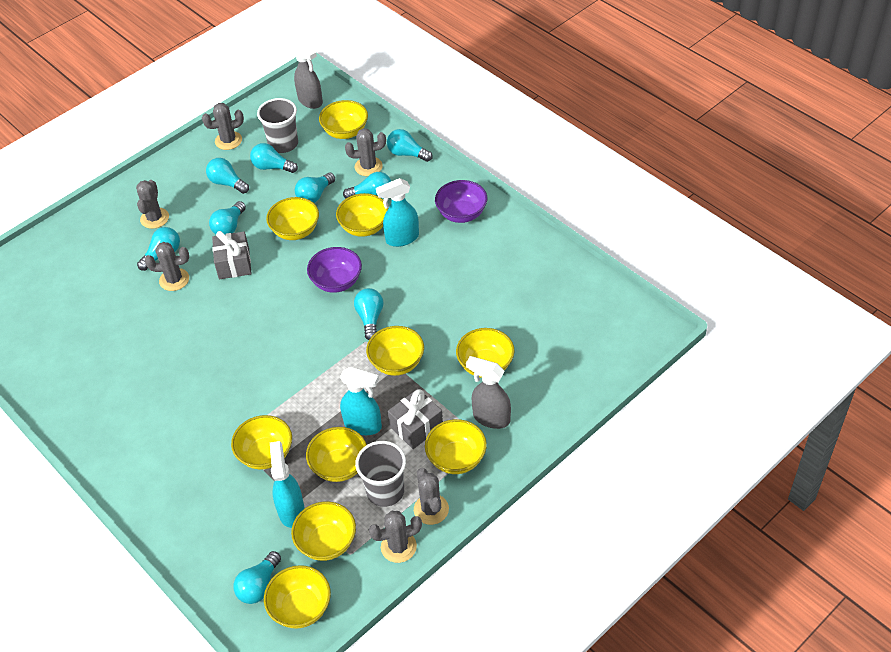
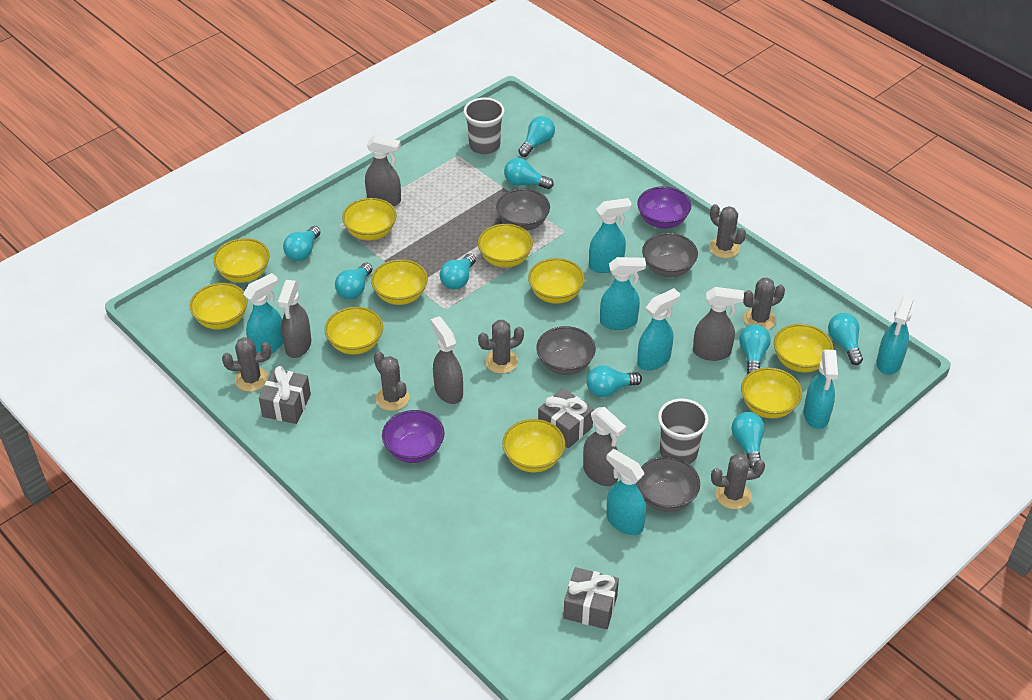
grey bowl: none = 0 -> [496,189,550,231] [536,326,596,375] [636,456,700,512] [642,233,698,277] = 4
grey gift: [212,231,252,279] [388,389,443,449] = 2 -> [259,366,311,424] [538,388,594,448] [563,567,619,629] = 3
grey spray bottle: [292,40,323,109] [466,356,511,429] = 2 -> [278,280,311,358] [365,135,401,206] [431,316,463,404] [583,407,626,486] [693,287,744,361] = 5
turquoise spray bottle: [270,441,305,528] [340,367,382,435] [376,178,419,247] = 3 -> [243,273,284,354] [589,198,632,273] [600,257,646,330] [606,449,646,535] [637,288,680,370] [804,349,838,429] [876,296,914,375] = 7

